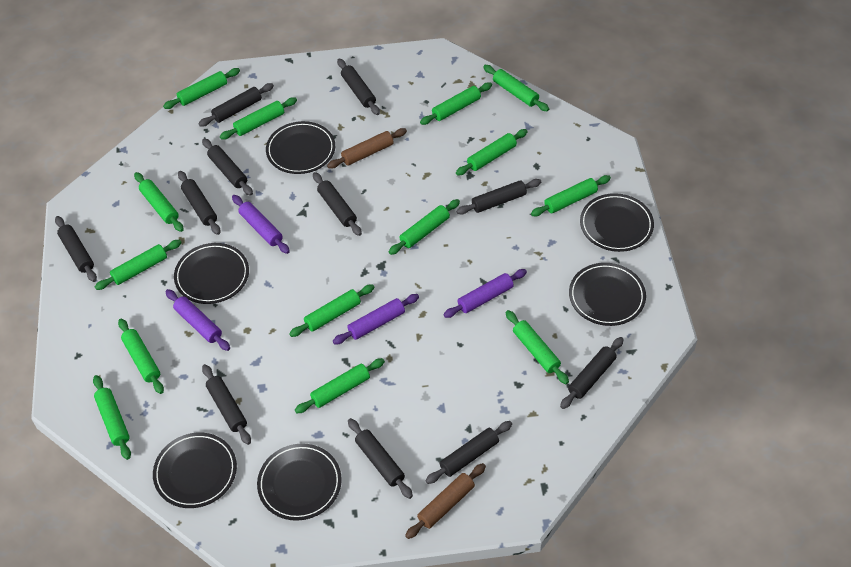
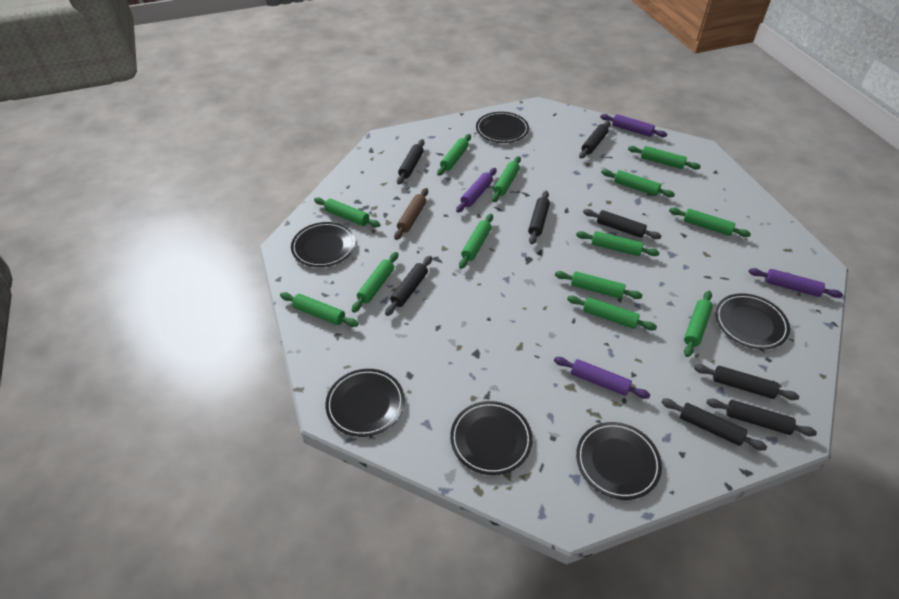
black rolling pin: [55,216,97,282] [178,171,220,235] [198,83,274,127] [202,138,253,196] [202,364,251,445] [313,172,362,236] [337,58,380,115] [348,418,413,499] [425,421,512,484] [456,179,541,214] [560,337,624,409] = 11 -> [385,256,432,316] [397,139,425,184] [528,191,550,244] [579,121,611,158] [583,209,661,239] [661,399,767,451] [694,364,799,400] [706,399,817,436] = 8
brown rolling pin: [327,128,407,168] [405,463,486,539] = 2 -> [394,188,428,240] = 1
green rolling pin: [93,375,131,460] [95,240,182,290] [118,318,164,394] [134,172,184,232] [163,68,240,109] [220,97,297,139] [289,284,374,337] [295,358,385,413] [389,199,460,255] [420,83,492,125] [456,129,528,175] [483,65,549,112] [506,310,569,384] [531,175,611,216] = 14 -> [280,292,359,327] [314,197,380,227] [352,252,398,313] [437,134,471,176] [459,214,493,269] [492,156,521,202] [555,271,643,299] [567,296,657,331] [576,231,660,256] [601,169,675,197] [628,146,701,169] [669,208,751,237] [684,291,713,357] = 13

